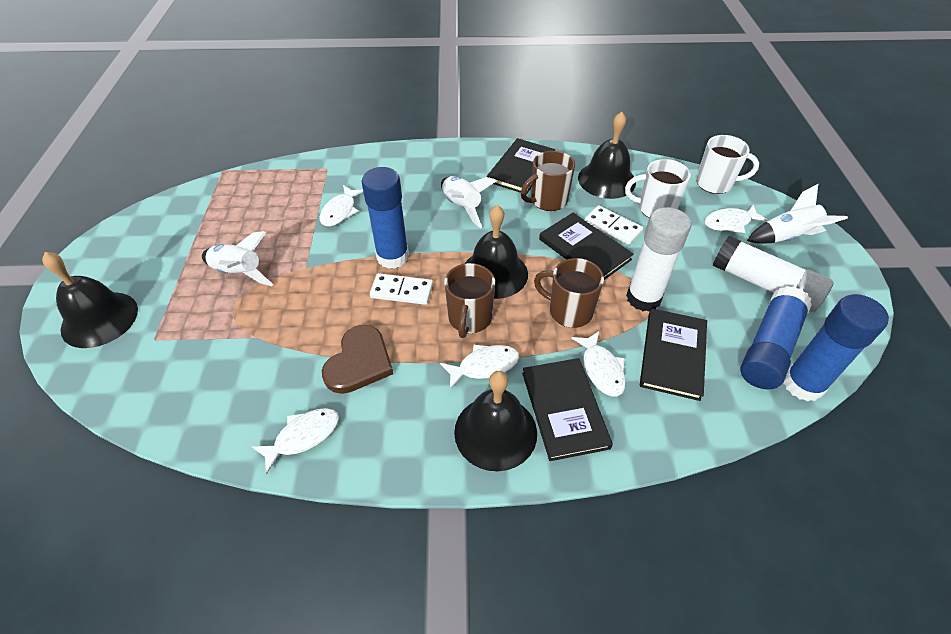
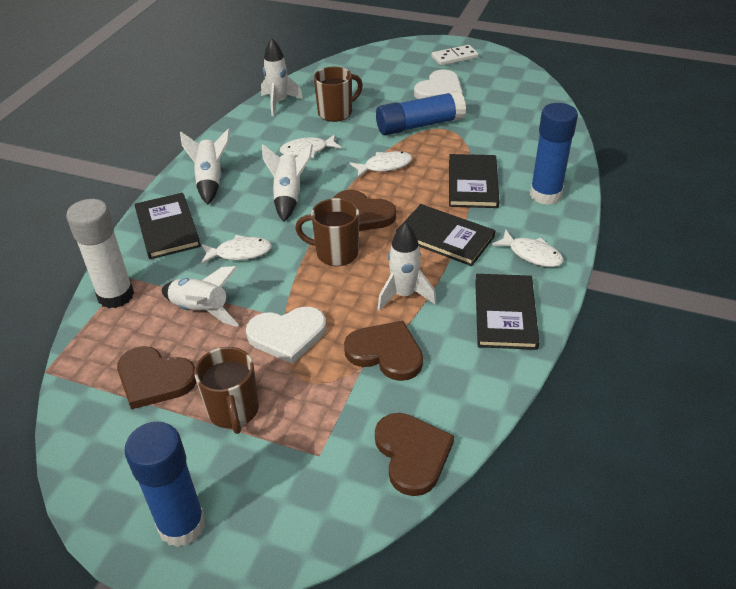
black bell: [42,252,138,348] [454,371,537,471] [464,205,528,299] [578,112,636,199] = 4 -> none = 0
brown heart: [322,325,393,394] = 1 -> [117,346,197,409] [334,190,396,231] [344,321,423,381] [375,413,454,496] = 4
white domino: [370,273,433,305] [585,205,643,245] = 2 -> [431,45,479,66] = 1
white fish: [252,408,339,474] [320,185,363,227] [440,344,519,389] [571,331,626,396] [704,204,768,233] = 5 -> [201,235,272,264] [280,135,342,158] [350,151,413,178] [491,229,564,267] = 4
white glue stick: [626,207,691,312] [712,236,834,312] = 2 -> [66,199,134,308] = 1
white heart: none = 0 -> [246,307,326,364] [414,70,463,99] = 2
white mug: [625,159,691,218] [696,135,759,194] = 2 -> none = 0
white rocket: [202,231,274,286] [441,176,497,228] [747,184,848,244] = 3 -> [162,266,239,327] [180,128,230,205] [261,38,303,116] [262,144,313,222] [378,222,436,311] = 5

